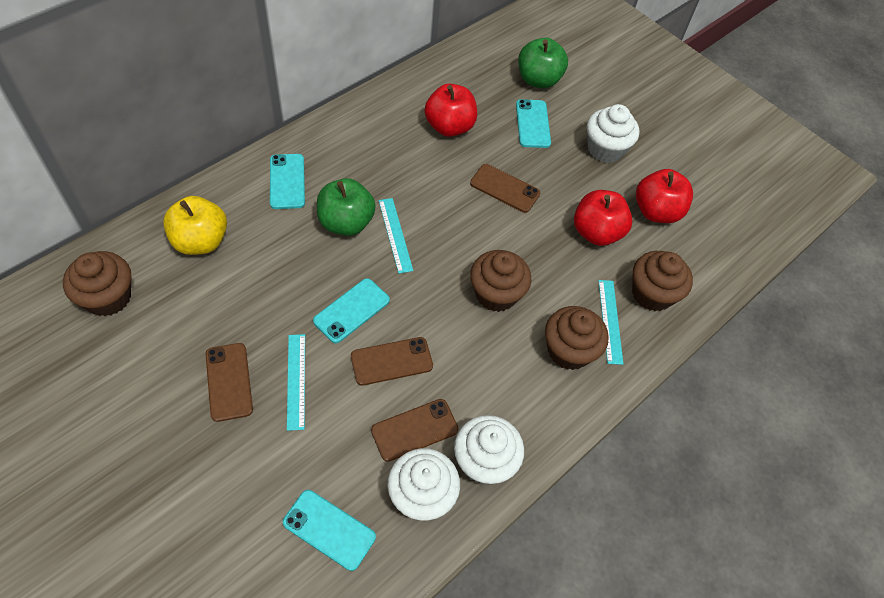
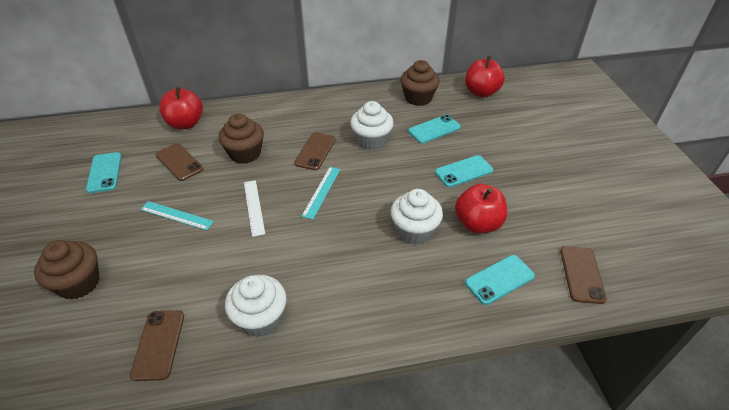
brown cupcake: [63,251,131,316] [470,250,531,312] [545,306,608,370] [632,251,693,311] = 4 -> [34,240,100,300] [219,113,264,164] [401,60,440,106] = 3
green apple: [317,178,376,236] [518,38,568,89] = 2 -> none = 0
turquoise ruler: [287,334,305,431] [379,198,413,274] [598,280,623,365] = 3 -> [140,201,214,230] [301,167,341,220] = 2
white ruler: none = 0 -> [244,180,265,237] = 1
yellow apple: [163,196,227,255] = 1 -> none = 0

